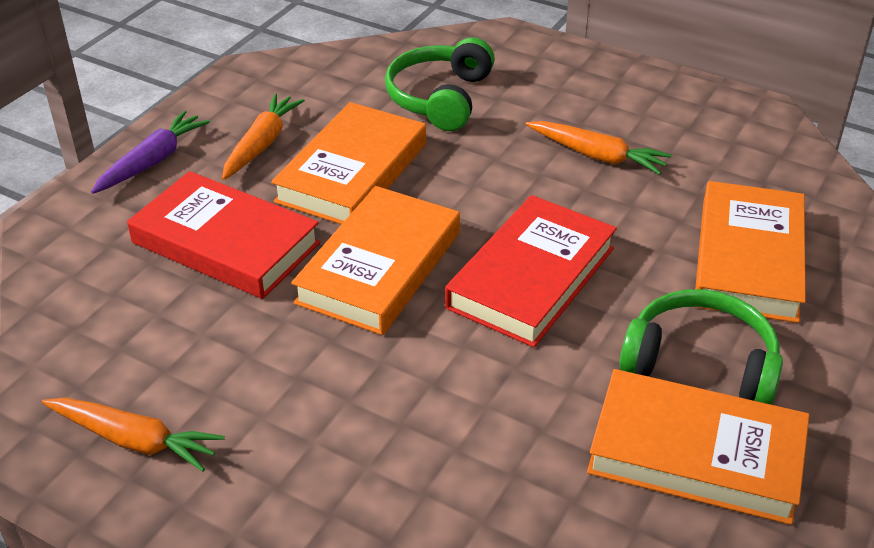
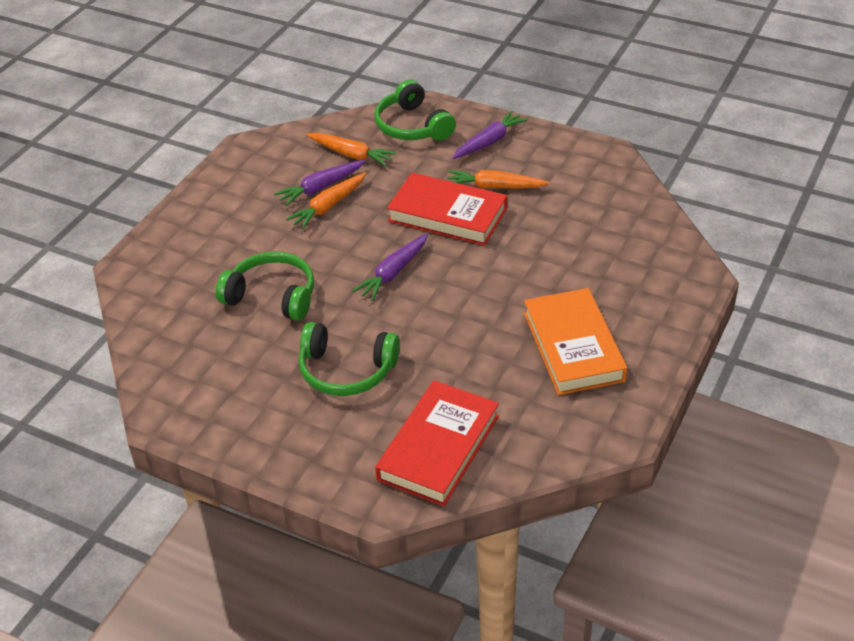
green headphones: [385,37,495,131] [619,289,783,405] = 2 -> [216,252,314,321] [299,322,400,396] [374,80,456,141] = 3
orange book: [271,102,426,224] [291,186,460,335] [587,369,809,525] [695,181,806,323] = 4 -> [524,288,627,395] = 1
purple carrot: [91,111,210,194] = 1 -> [274,160,365,206] [352,233,428,301] [452,111,528,159] = 3

